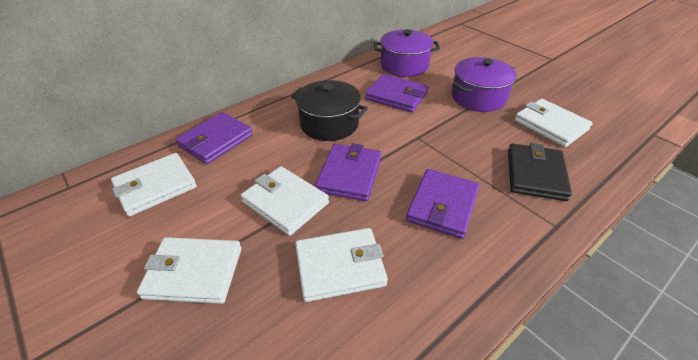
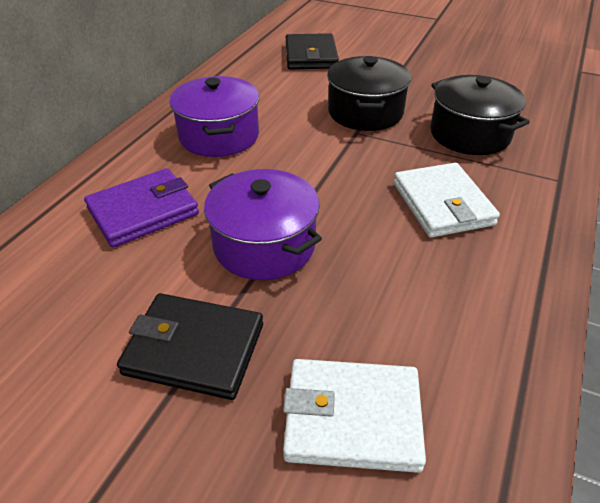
black pot: [291,80,368,141] = 1 -> [327,56,411,131] [430,75,530,155] = 2
black wallet: [508,143,572,201] = 1 -> [117,293,263,400] [286,33,339,69] = 2
purple wallet: [175,112,253,164] [315,143,382,201] [365,74,429,112] [406,169,480,239] = 4 -> [84,168,199,248] = 1
white wallet: [111,153,197,217] [137,237,242,304] [241,166,329,236] [295,228,388,302] [514,99,593,147] = 5 -> [283,359,426,473] [394,163,500,238] = 2

